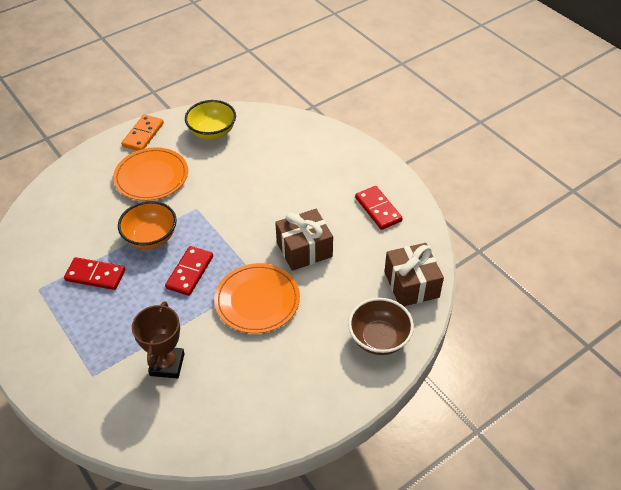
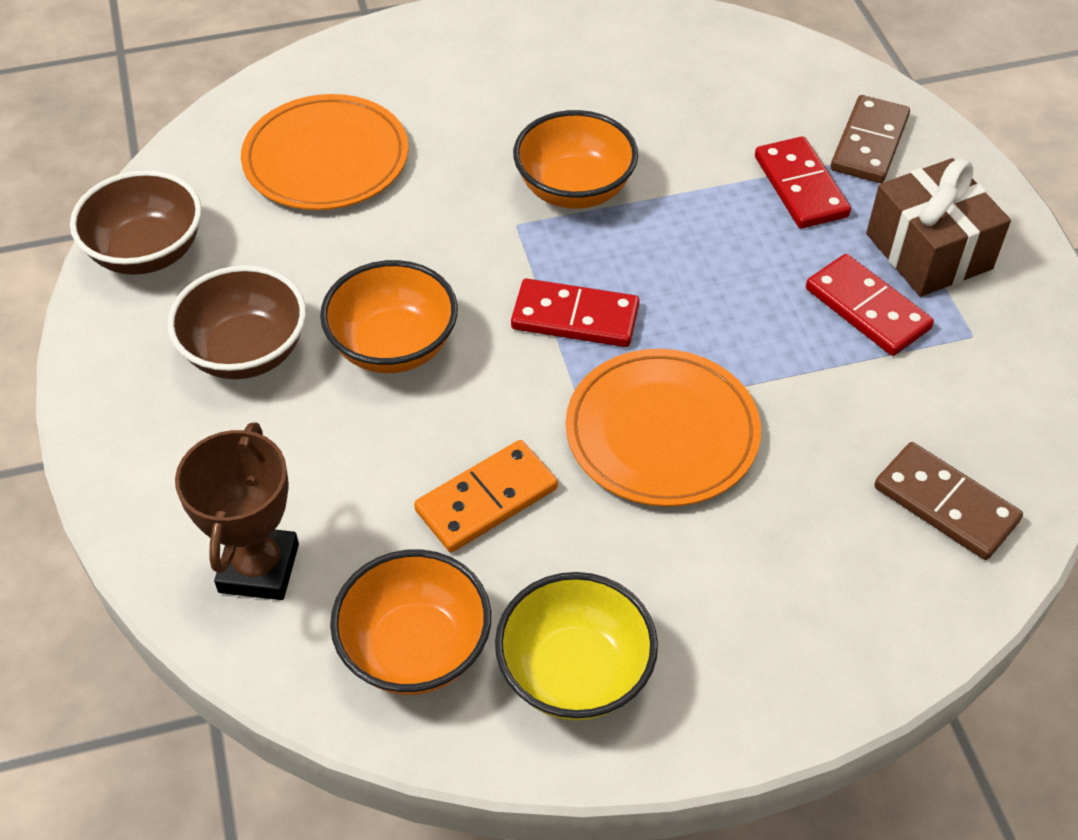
brown bowl: [348,298,414,355] = 1 -> [70,170,202,275] [168,265,306,379] = 2
brown domino: none = 0 -> [831,95,910,183] [874,442,1023,560] = 2
brown gift: [275,209,333,271] [384,243,444,306] = 2 -> [866,158,1011,297] = 1
orange bowl: [118,201,177,249] = 1 -> [320,260,458,373] [330,549,491,695] [513,110,638,209] = 3

